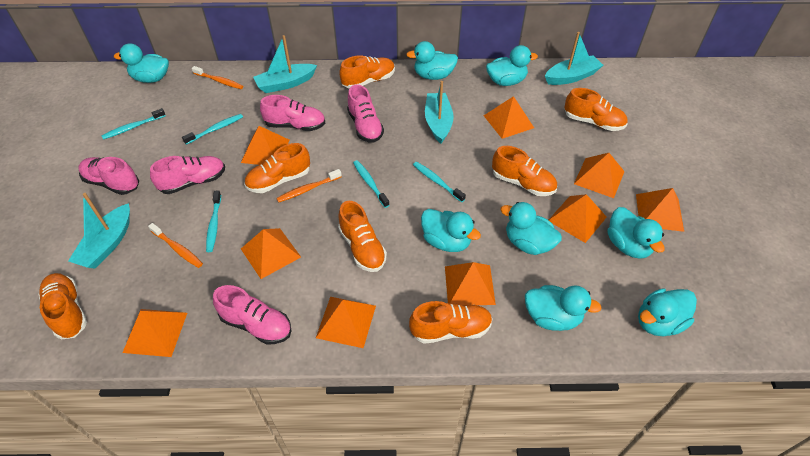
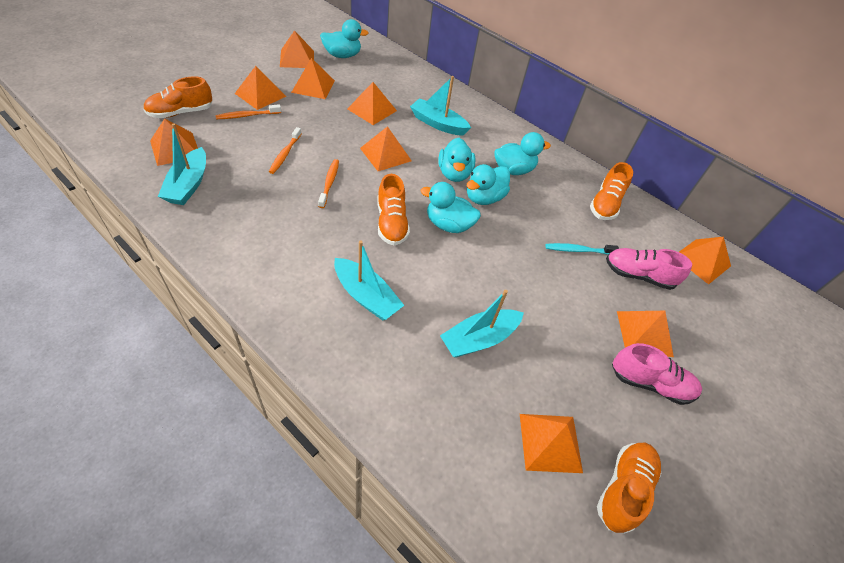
orange shoe: [38,273,87,339] [244,143,310,193] [338,201,387,272] [339,55,395,89] [409,301,493,344] [492,146,557,196] [565,88,628,131] = 7 -> [143,76,212,118] [377,174,410,245] [590,162,633,220] [597,443,662,534] = 4
pink shoe: [78,157,139,195] [150,156,225,194] [213,285,291,345] [260,95,326,131] [347,84,384,143] = 5 -> [606,248,692,290] [612,343,702,405] = 2
turquoise duck: [114,43,169,83] [406,41,458,80] [421,209,481,252] [486,45,538,86] [500,202,562,255] [525,285,602,331] [608,207,665,259] [638,288,697,336] = 8 -> [320,19,369,58] [421,182,481,233] [438,138,476,182] [467,164,510,205] [494,132,551,175] = 5
turquoise toothbrush: [102,108,165,140] [182,114,243,145] [206,190,221,252] [353,160,389,208] [413,162,466,202] = 5 -> [546,243,619,255] = 1

